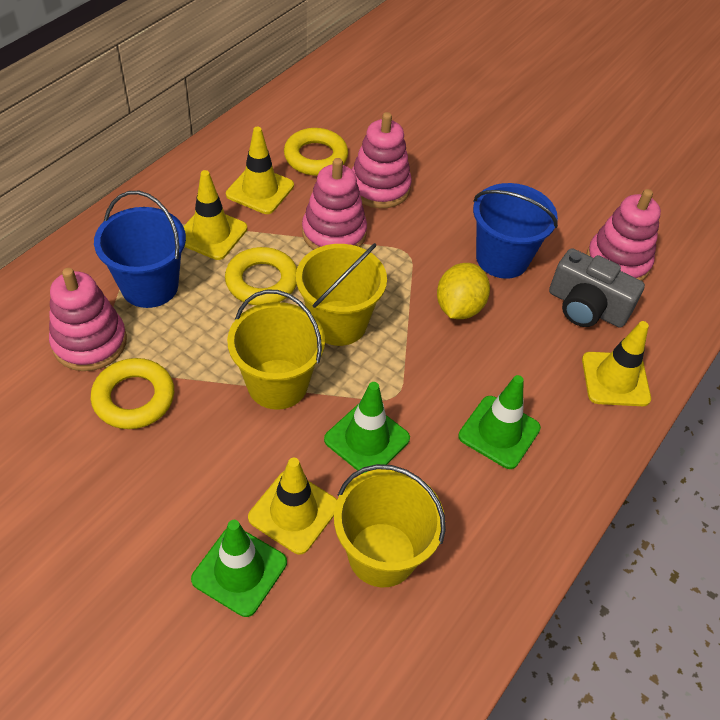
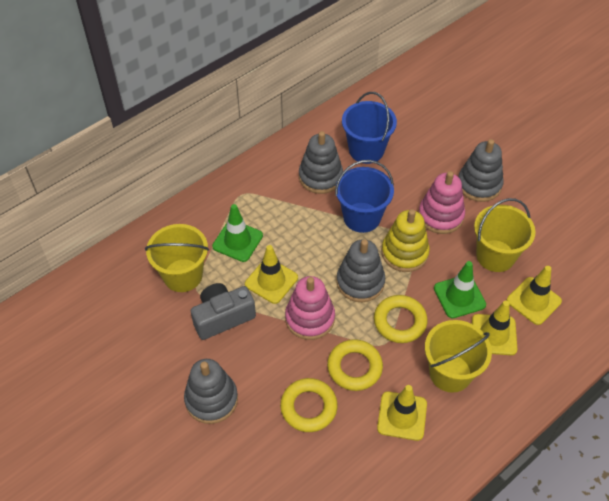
green traffic cone: [191,520,287,617] [324,382,410,474] [458,375,541,469] = 3 -> [212,204,263,262] [434,261,486,318] = 2
grey stacking toy: none = 0 -> [184,359,238,424] [299,131,343,194] [336,239,385,302] [459,139,504,202] = 4
pink stacking toy: [49,268,127,371] [302,158,367,250] [352,112,412,208] [586,189,661,281] = 4 -> [285,276,335,340] [418,171,465,234] = 2
yellow lemon: [437,263,490,319] = 1 -> none = 0
yellow stacking toy: none = 0 -> [381,209,430,272] = 1

